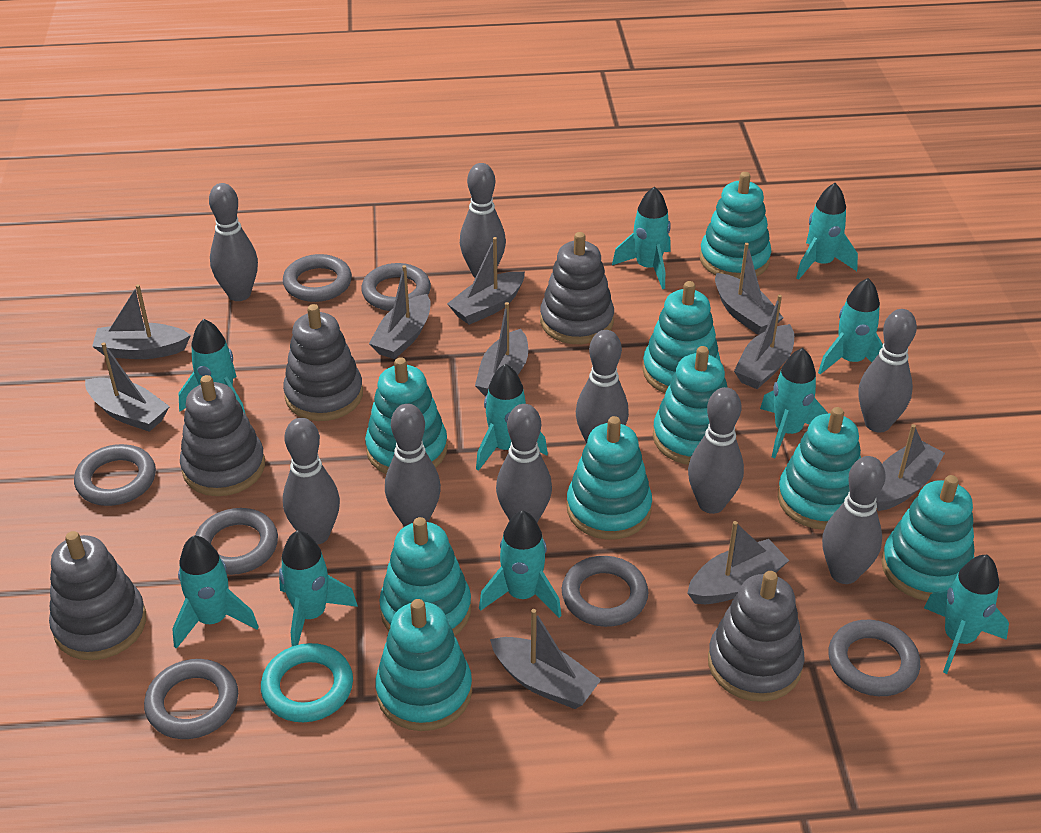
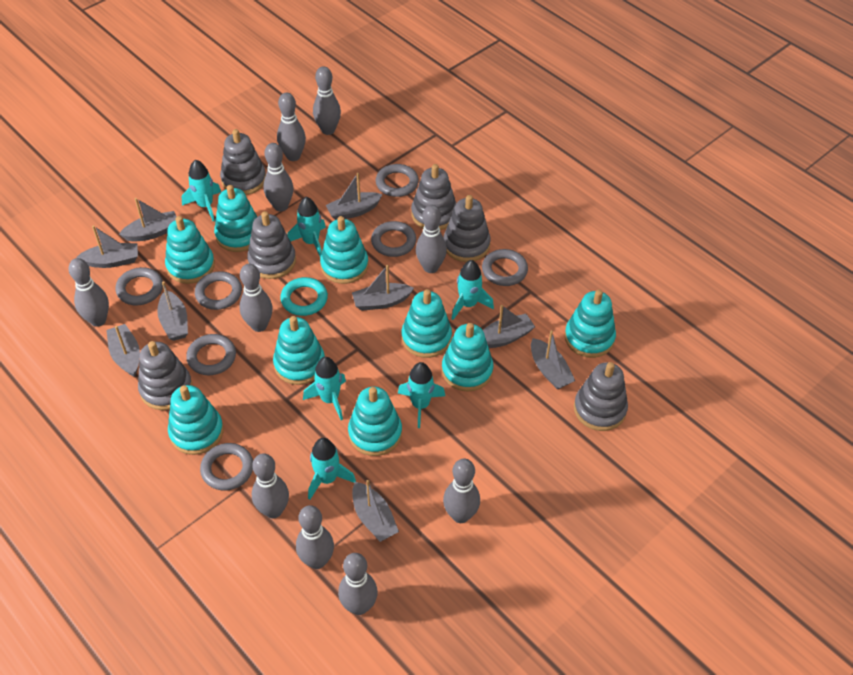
grey boat: [85,342,170,432] [92,284,191,359] [369,265,431,359] [447,237,525,325] [475,302,528,396] [490,609,601,709] [687,521,789,604] [715,243,783,335] [734,295,794,389] [876,424,945,511] = 10 -> [77,225,138,268] [106,324,140,377] [119,198,176,242] [157,281,188,341] [326,173,383,220] [352,265,414,311] [352,480,399,542] [483,305,535,348] [531,330,575,390] = 9
grey bowling pin: [209,183,258,301] [283,418,340,545] [385,404,441,527] [460,163,506,278] [496,404,552,522] [576,330,629,444] [688,387,744,514] [822,456,886,584] [858,309,917,433] = 9 -> [69,258,109,327] [240,264,273,332] [252,453,289,518] [263,143,294,212] [277,93,306,161] [296,505,334,569] [313,66,341,135] [338,553,378,615] [416,205,447,273] [443,459,480,523] = 10
grey stacking toy: [49,531,146,660] [180,375,265,496] [283,304,363,421] [540,232,614,344] [708,571,805,702] = 5 -> [138,341,192,410] [220,129,266,195] [247,211,296,279] [411,164,456,230] [444,195,491,262] [574,362,628,431] = 6
turquoise rocket: [172,535,259,649] [179,319,245,413] [279,530,358,646] [476,364,548,471] [479,510,562,618] [612,186,671,289] [760,348,828,458] [796,183,858,280] [818,278,883,374] [924,555,1009,674] = 10 -> [182,160,221,221] [287,197,326,258] [303,357,346,420] [308,438,356,500] [398,362,445,428] [452,260,494,320] = 6

